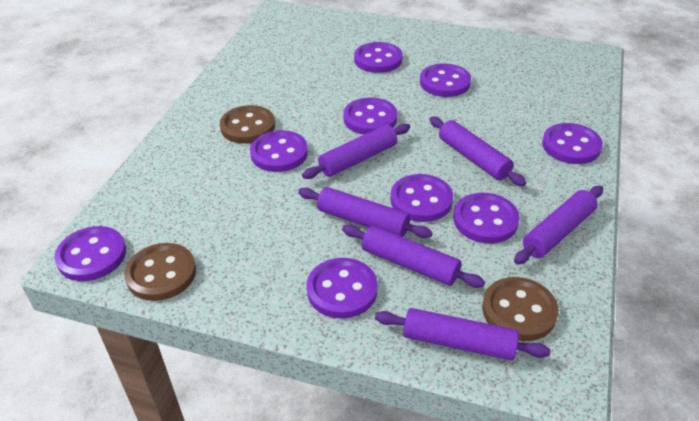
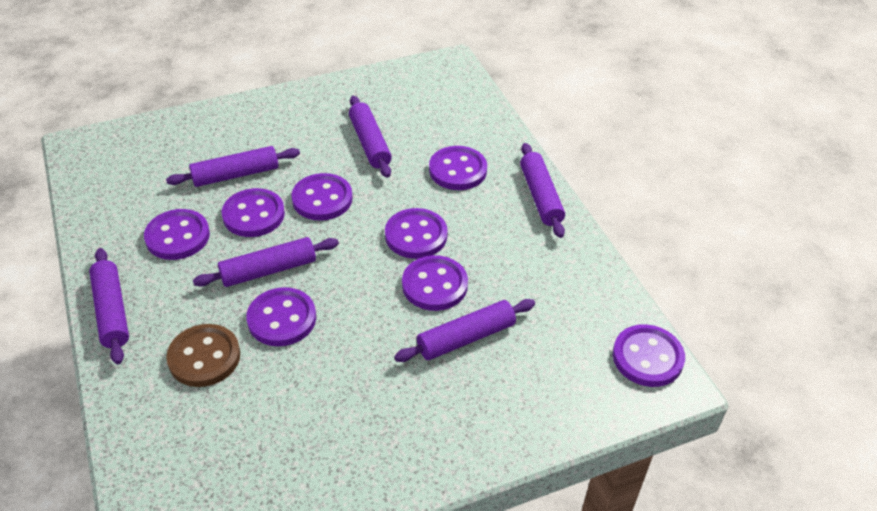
brown button: [124,243,196,301] [220,105,275,144] [482,277,558,341] = 3 -> [166,324,240,387] = 1
purple button: [54,226,126,281] [250,130,308,172] [306,258,378,318] [343,98,397,134] [354,42,403,73] [390,174,453,222] [420,63,471,97] [454,193,520,243] [542,123,603,164] = 9 -> [144,209,210,260] [222,188,285,237] [246,287,316,346] [291,173,353,221] [385,208,448,259] [402,255,468,311] [429,146,487,190] [613,324,685,387] = 8

